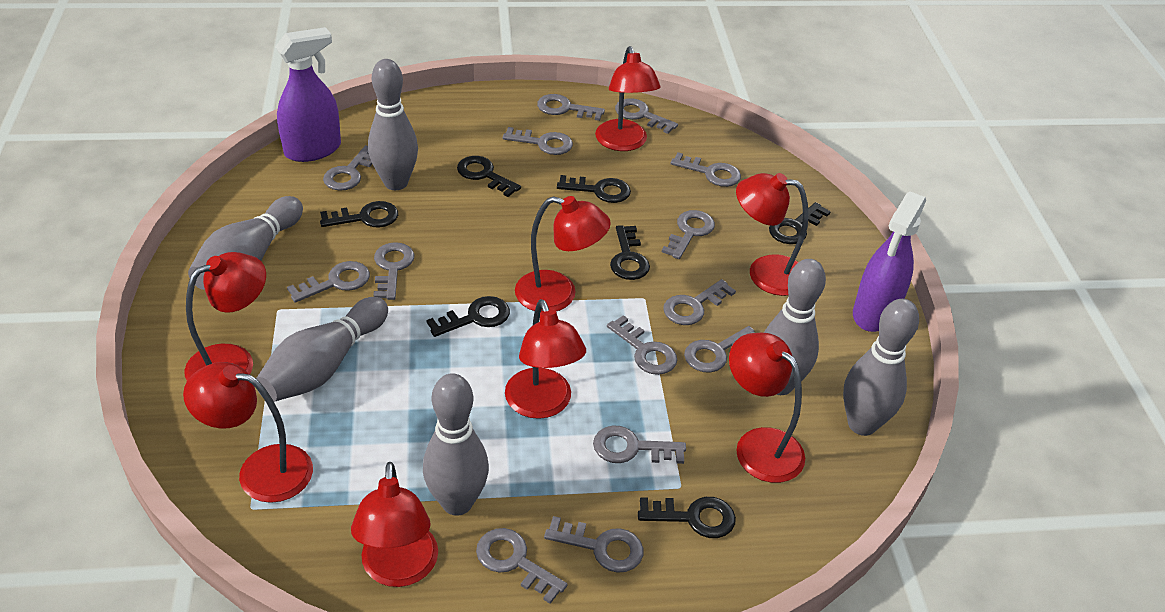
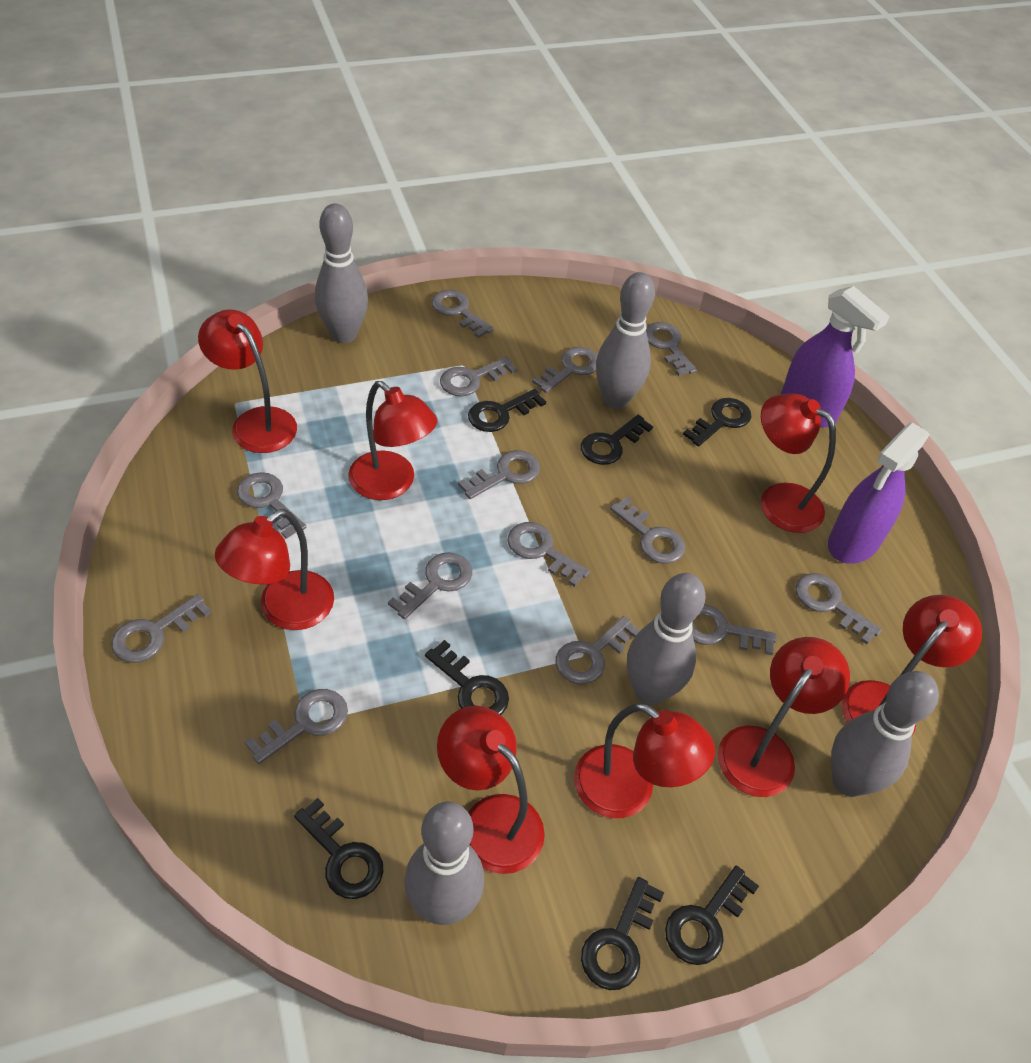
grey bowling pin: [188,196,303,290] [256,297,388,402] [368,59,418,190] [423,373,489,516] [764,259,826,395] [843,299,919,436] = 6 -> [315,203,368,343] [405,801,484,925] [596,272,655,409] [627,573,705,705] [831,671,939,797] = 5

